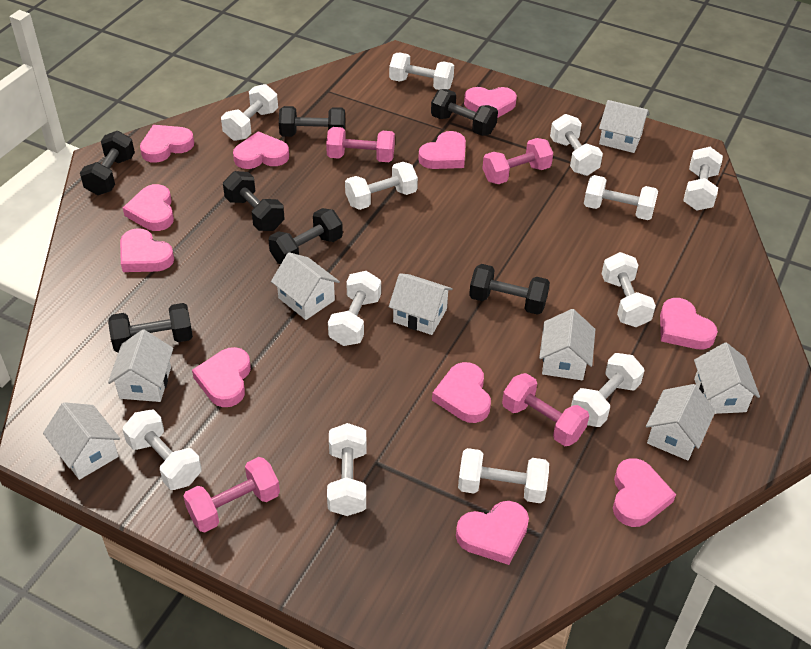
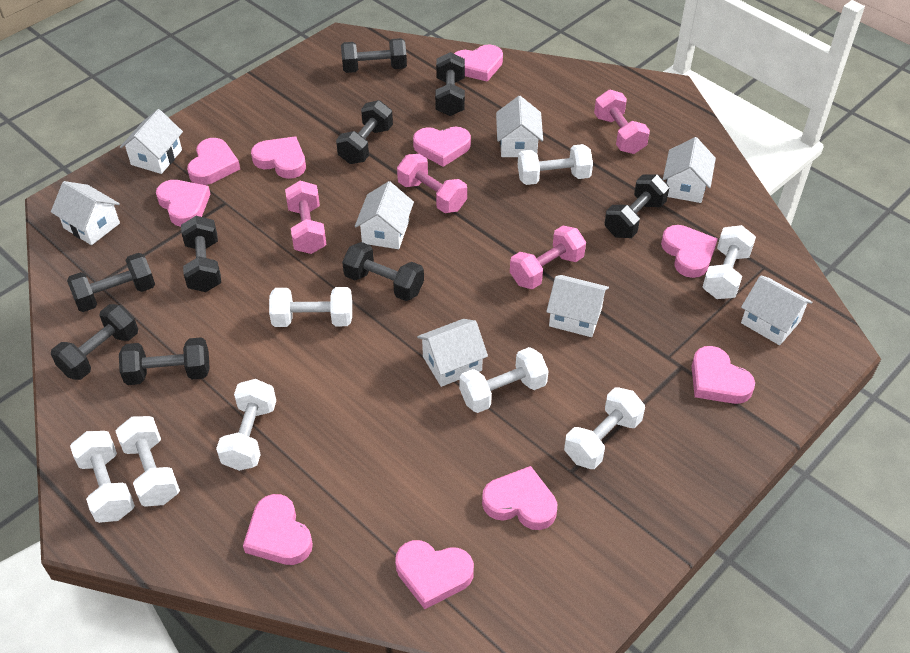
black dumbbell: [80,131,135,195] [108,303,193,353] [223,171,284,231] [268,208,343,264] [279,106,345,137] [431,89,498,136] [469,264,550,315] = 7 -> [51,304,138,380] [67,253,155,312] [119,337,210,385] [181,216,221,292] [336,100,393,164] [341,38,407,73] [342,242,424,301] [435,52,465,116] [604,174,669,238] = 9
pink heart: [120,228,174,272] [123,184,174,231] [140,125,194,163] [192,347,251,407] [233,131,289,169] [418,131,466,169] [432,362,491,423] [456,501,529,565] [464,87,517,117] [613,458,676,527] [660,298,718,349] = 11 -> [156,180,211,227] [187,138,240,185] [243,494,313,565] [251,136,306,179] [395,540,474,609] [413,127,471,167] [454,44,503,82] [482,466,557,530] [661,225,717,278] [692,346,755,404] = 10
white dumbbell: [122,410,202,490] [221,84,278,141] [327,423,366,516] [328,271,381,346] [345,162,418,210] [389,52,454,90] [458,448,549,503] [550,114,603,176] [571,353,645,427] [584,175,658,220] [602,252,656,327] [683,147,723,211] = 12 -> [70,431,135,523] [116,416,180,507] [216,379,276,471] [269,287,352,327] [459,347,548,413] [518,144,593,185] [564,387,645,469] [702,225,756,299] = 8

